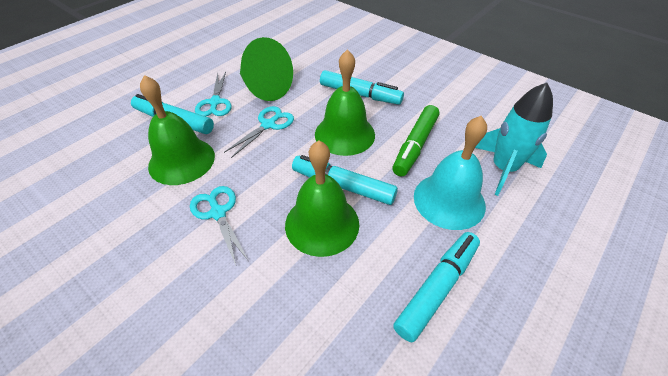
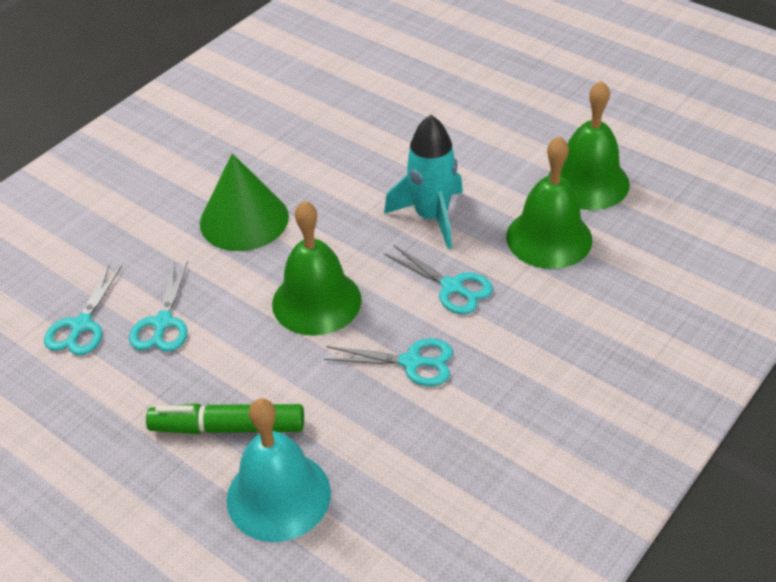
turquoise marker: [131,94,214,134] [292,155,398,205] [320,70,404,105] [393,232,480,343] = 4 -> none = 0
turquoise scissors: [190,186,248,265] [195,72,232,116] [224,106,294,158] = 3 -> [44,265,122,355] [129,261,188,352] [324,338,453,386] [384,245,493,314] = 4

